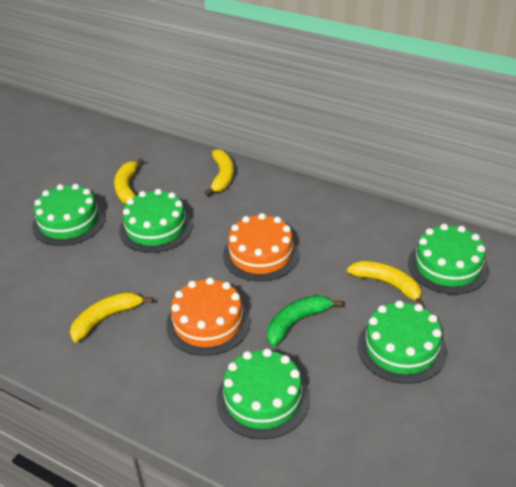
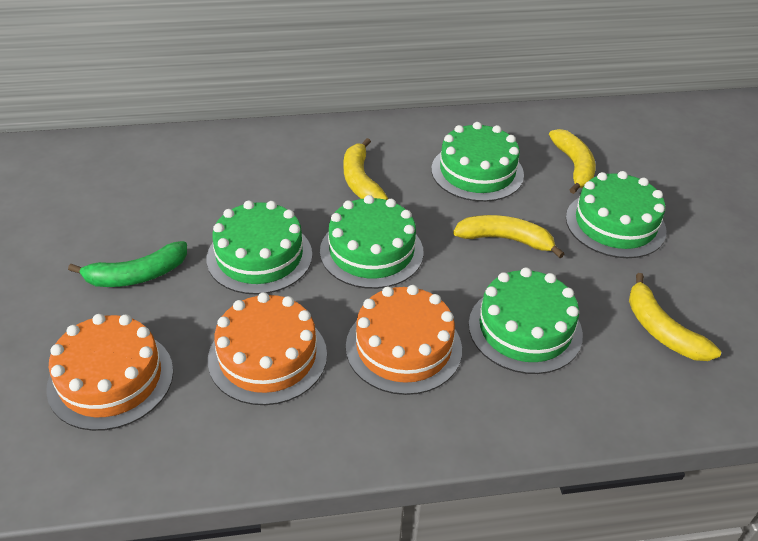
orange cake: [166,277,250,356] [223,213,299,281] = 2 -> [46,314,173,431] [208,292,327,405] [346,285,462,395] = 3

